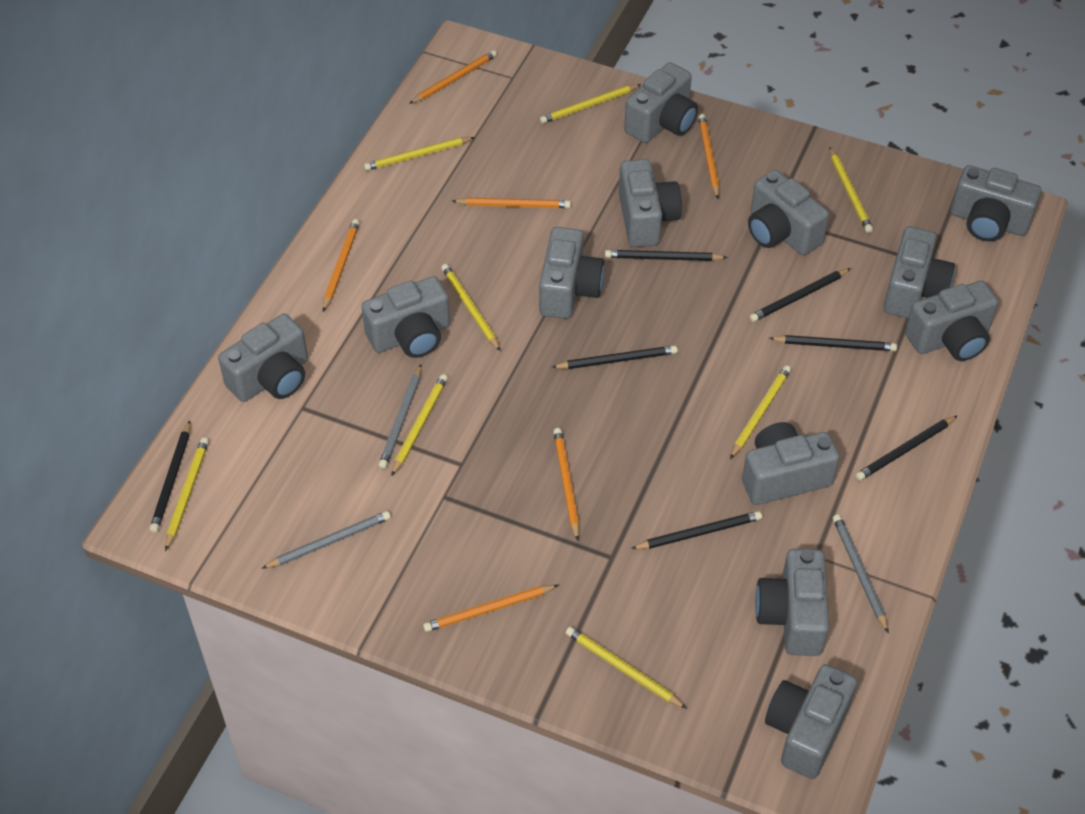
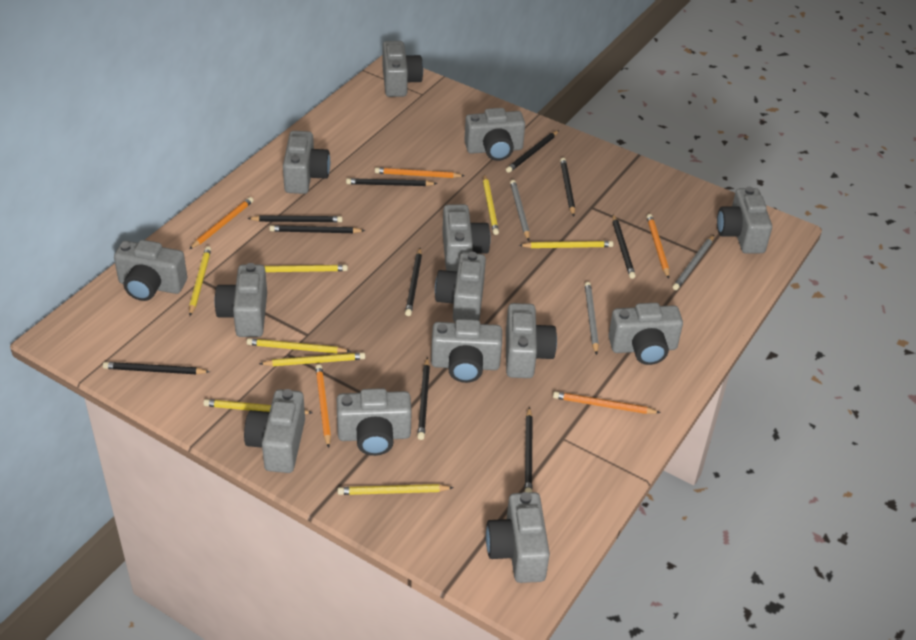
black pencil: [150,421,190,533] [552,345,678,369] [605,250,728,261] [631,511,762,549] [749,268,851,322] [769,335,898,351] [855,415,958,481] = 7 -> [103,362,210,374] [247,215,343,222] [269,225,365,233] [346,178,437,186] [405,247,422,316] [417,357,430,440] [506,130,559,173] [525,407,533,493] [560,158,575,216] [612,214,636,279] = 10
grey camera: [218,314,308,402] [361,276,450,358] [539,227,605,319] [619,159,682,247] [624,62,698,143] [742,422,840,505] [748,170,829,255] [755,549,829,656] [765,664,857,779] [883,227,955,318] [905,281,998,361] [951,165,1042,241] = 12 -> [114,240,187,301] [215,263,267,337] [244,389,305,473] [283,131,330,194] [337,388,412,456] [383,41,423,97] [431,319,502,383] [435,252,486,322] [442,204,491,272] [464,108,525,161] [486,492,550,583] [506,303,557,378] [608,303,683,365] [717,187,772,254] = 14
orange pencil: [323,219,360,311] [409,50,497,104] [423,585,558,632] [452,198,571,208] [553,428,580,541] [698,114,720,199] = 6 -> [189,197,254,249] [315,364,331,448] [375,167,464,178] [553,391,661,414] [647,214,669,279] = 5

